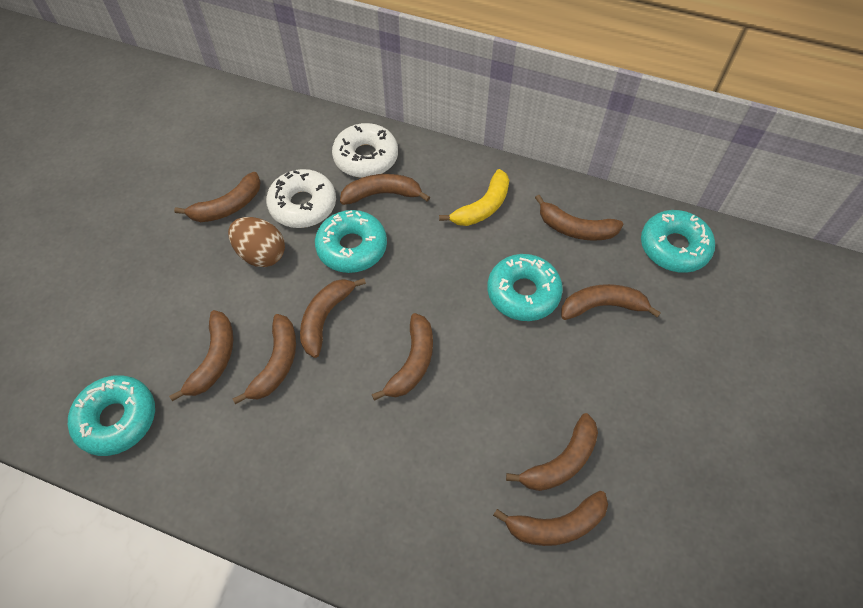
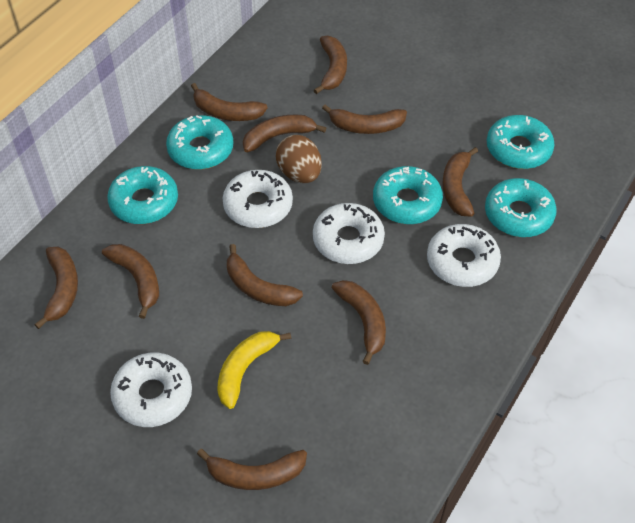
turquoise donut: [68,375,155,456] [315,210,387,273] [487,254,563,321] [641,210,715,273] = 4 -> [107,166,178,224] [166,115,233,169] [373,166,443,224] [485,178,557,237] [487,115,555,169] = 5
white donut: [266,169,336,228] [332,123,398,178] = 2 -> [110,353,192,427] [222,170,293,228] [313,203,385,264] [427,224,501,287] = 4

